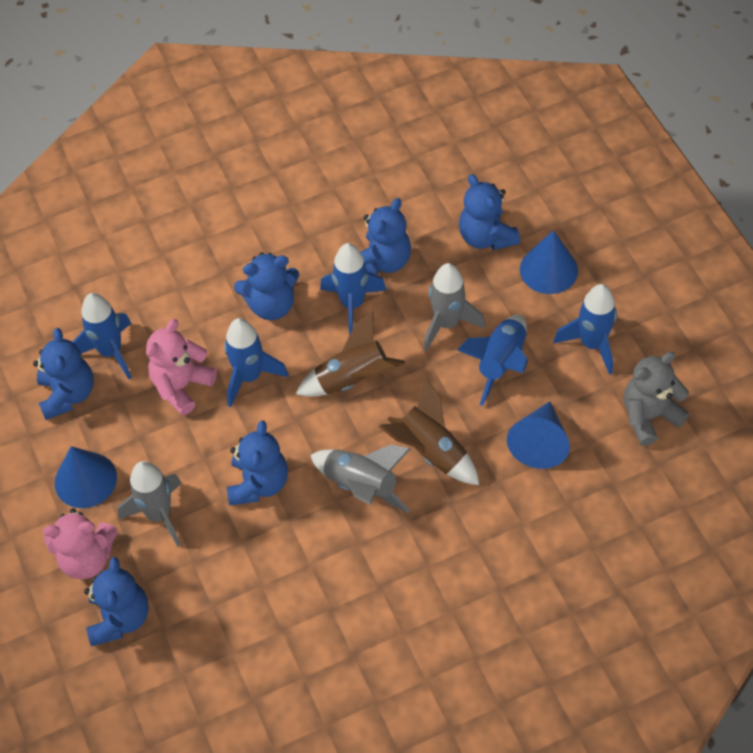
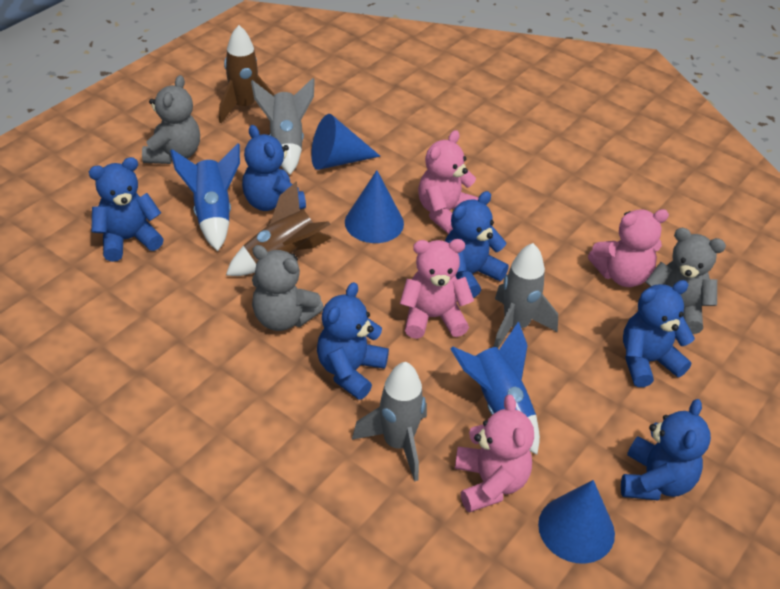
blue rocket: [73,293,132,379] [224,318,289,407] [320,243,386,336] [457,315,528,406] [553,284,617,375] = 5 -> [170,143,240,251] [450,321,540,455] = 2
grey teddy bear: [624,351,689,446] = 1 -> [142,75,200,164] [252,245,324,331] [645,228,726,334] = 3
pink teddy bear: [43,508,118,579] [146,319,217,415] = 2 -> [400,239,474,339] [418,130,479,234] [455,395,534,513] [588,209,669,287] = 4

